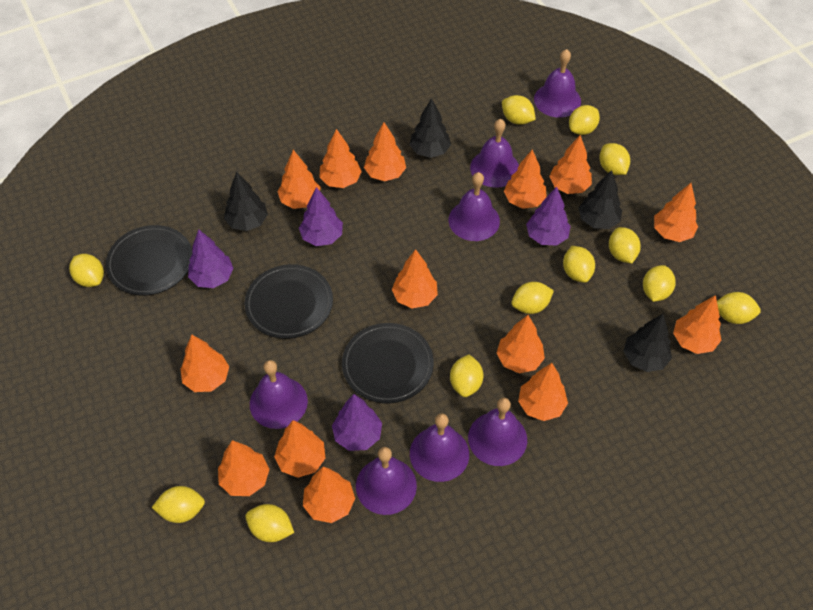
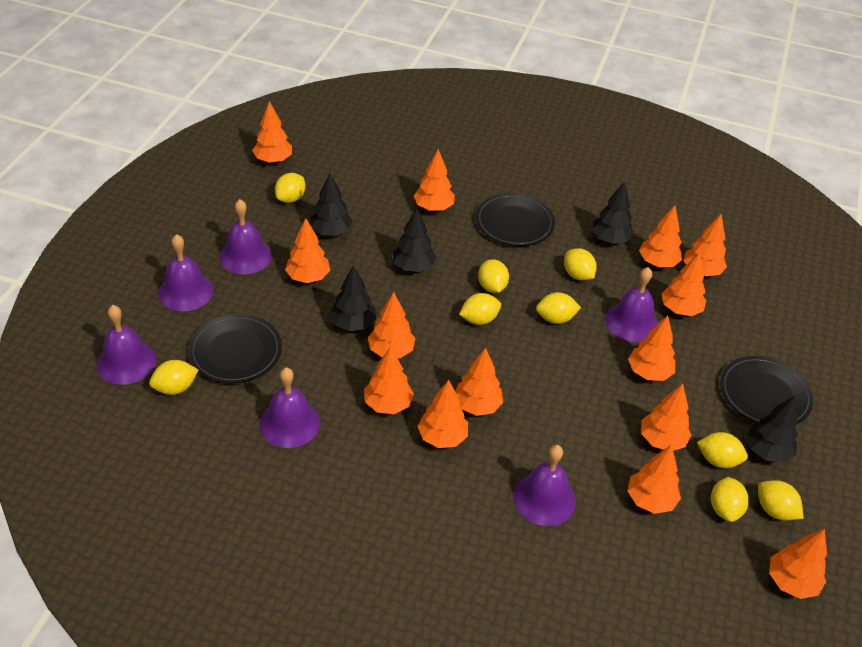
black tree: [224,172,268,231] [409,98,451,158] [578,170,622,229] [623,314,672,372] = 4 -> [310,173,353,236] [329,265,376,331] [393,208,436,272] [592,181,634,244] [746,396,798,463] = 5
purple bell: [250,360,308,429] [356,447,417,515] [410,413,469,482] [449,172,500,241] [468,398,527,466] [470,119,519,188] [534,49,581,118] = 7 -> [97,305,156,385] [158,234,214,311] [219,199,272,274] [260,368,320,448] [513,445,576,526] [605,267,658,342] = 6
purple tree: [188,229,234,288] [299,187,343,246] [332,394,382,451] [526,187,571,246] = 4 -> none = 0
yellow lemon: [69,254,104,287] [152,486,205,523] [245,504,294,542] [450,355,484,397] [502,95,536,125] [511,282,554,314] [563,246,595,283] [569,105,600,135] [599,143,630,175] [609,227,641,263] [643,265,676,302] [717,292,761,324] = 12 -> [149,360,198,395] [275,173,306,203] [459,293,501,325] [478,259,509,293] [536,292,581,324] [564,248,597,281] [697,432,748,468] [711,477,749,522] [758,480,804,521] = 9

